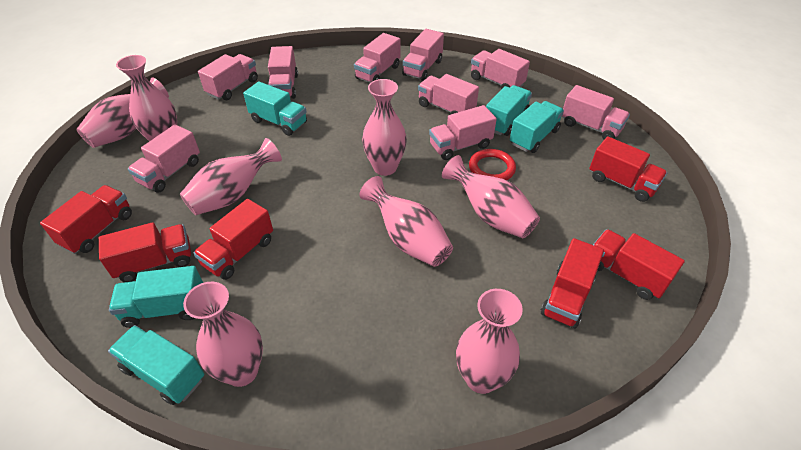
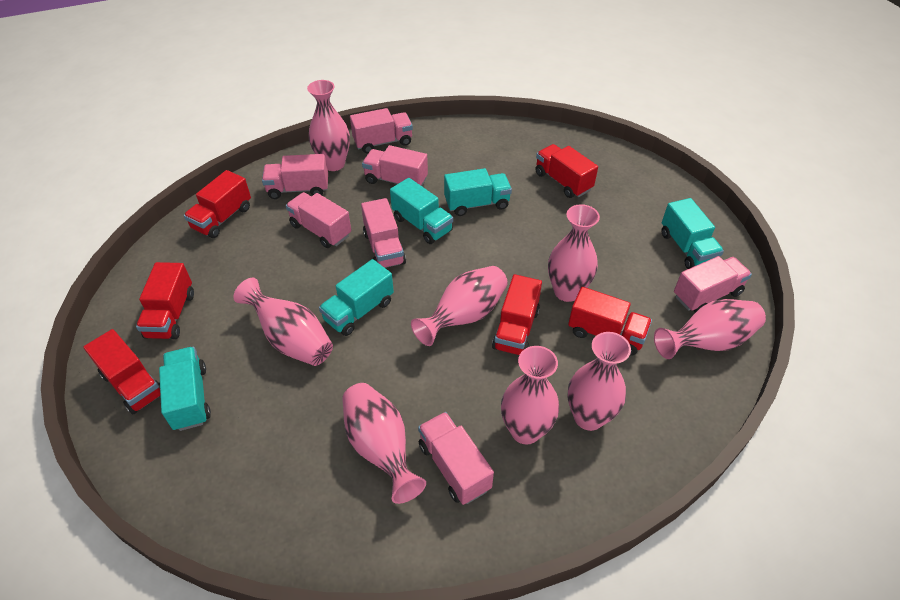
pink truck: [128,124,200,193] [198,54,258,100] [268,46,298,99] [354,33,400,83] [402,29,444,81] [418,74,479,115] [429,105,497,160] [471,49,530,89] [562,85,630,139] = 9 -> [262,154,328,199] [286,192,351,248] [350,108,413,153] [361,198,406,268] [362,145,428,186] [418,412,494,505] [674,256,752,313] = 7
red ring: [469,149,516,180] = 1 -> none = 0

